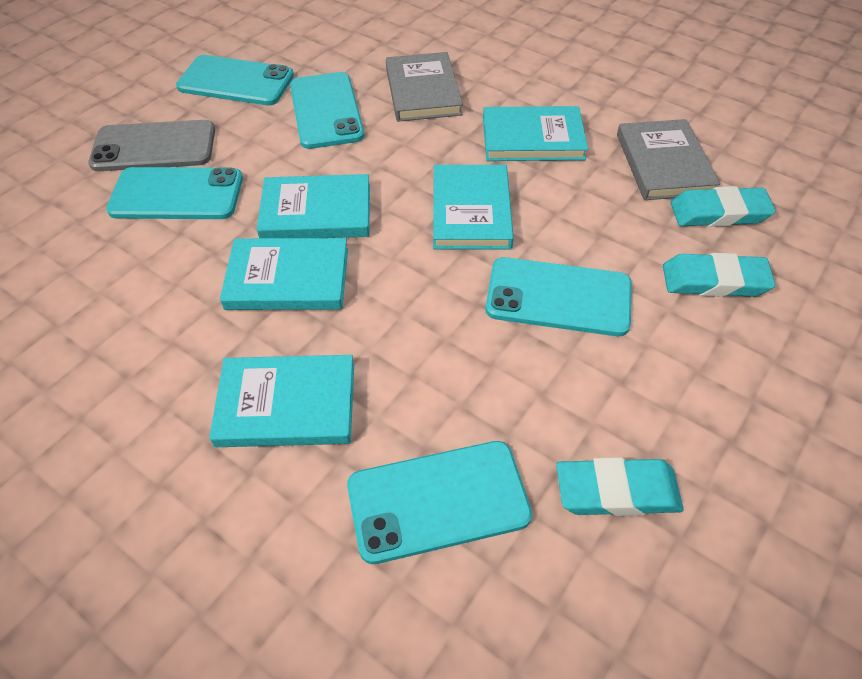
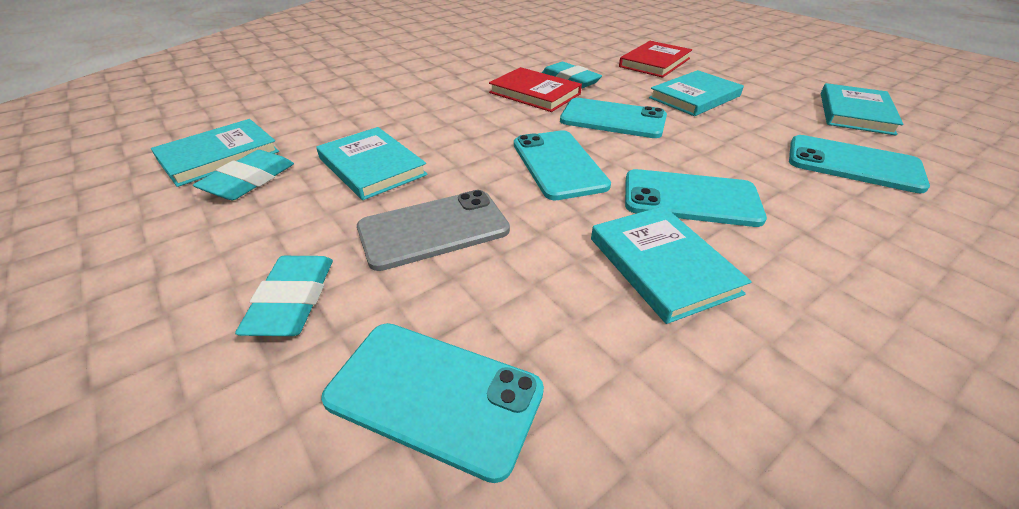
grey book: [386,52,463,122] [617,119,720,200] = 2 -> none = 0
red book: none = 0 -> [489,67,582,112] [619,41,692,78] = 2

